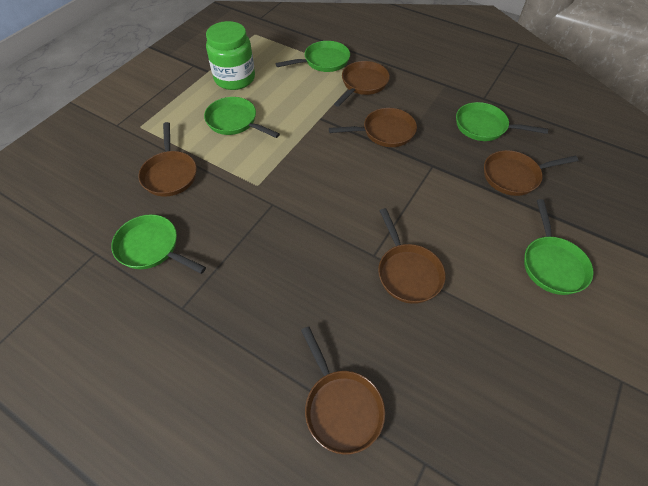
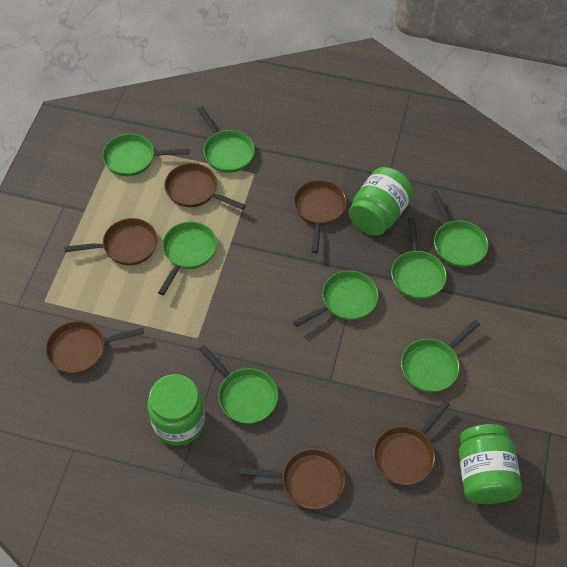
green jar: [206,21,255,90] = 1 -> [147,374,205,446] [349,167,414,236] [459,424,522,504] = 3
green pan: [111,214,206,274] [204,97,280,138] [275,41,350,72] [456,102,548,141] [524,199,594,295] = 5 -> [102,134,190,176] [158,222,217,295] [197,107,255,173] [199,345,278,424] [293,270,378,327] [391,217,447,300] [401,320,480,393] [431,191,488,268] = 8

